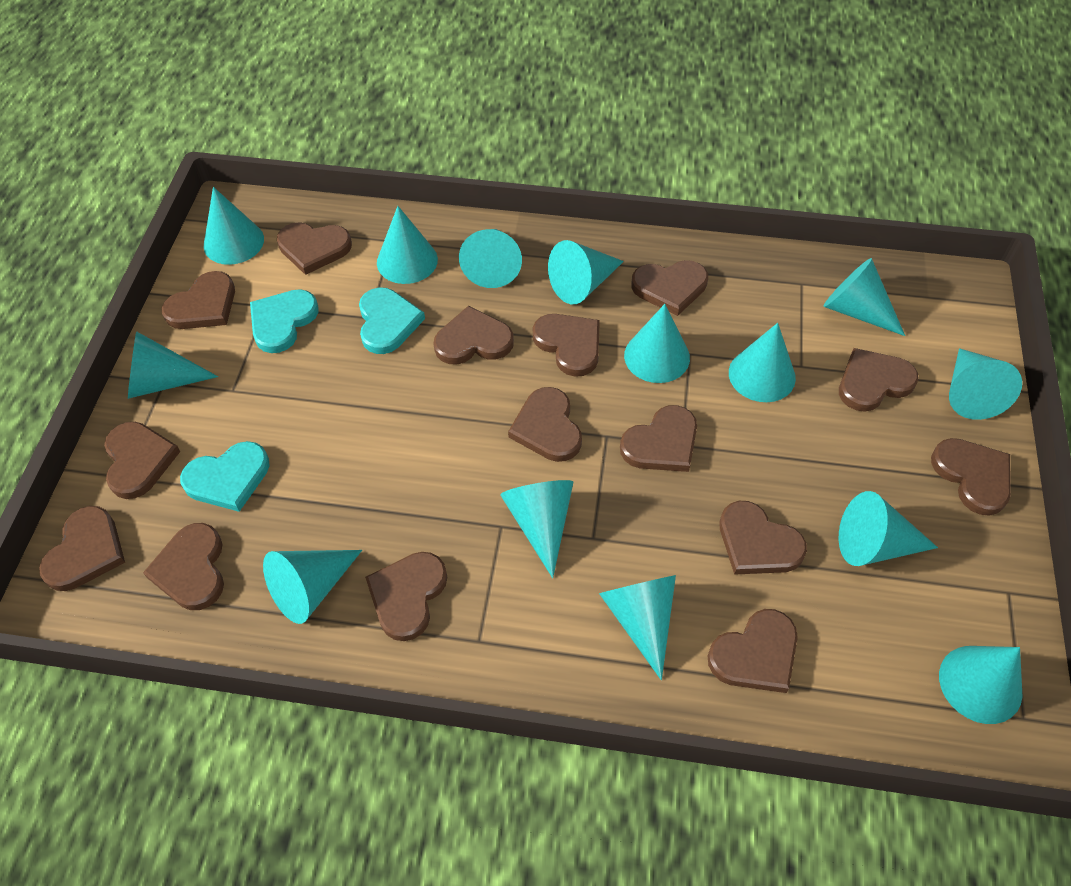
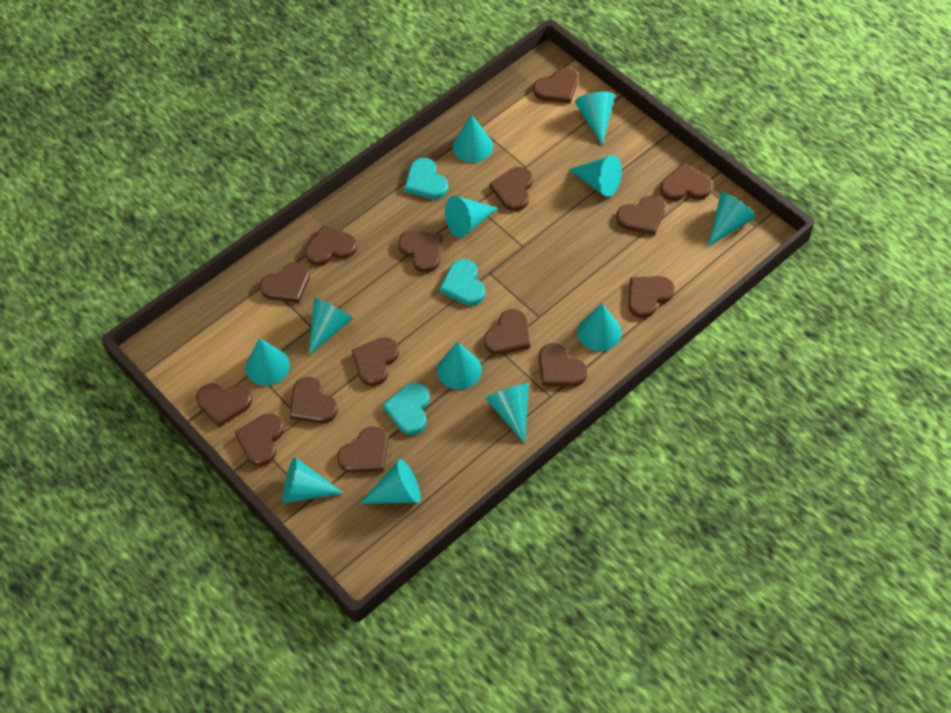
turquoise cone: [128,331,218,399] [204,187,264,265] [263,550,362,624] [377,206,438,284] [459,229,522,288] [500,480,573,578] [548,240,624,304] [599,575,676,680] [624,304,690,383] [729,323,796,402] [823,258,905,336] [839,491,938,566] [939,646,1023,724] [949,348,1022,420] = 14 -> [246,338,290,386] [282,457,343,503] [309,297,353,355] [359,459,421,504] [437,342,482,390] [445,196,498,238] [453,114,493,163] [485,383,529,444] [568,155,622,197] [575,92,615,145] [577,303,622,351] [708,192,756,247] = 12

